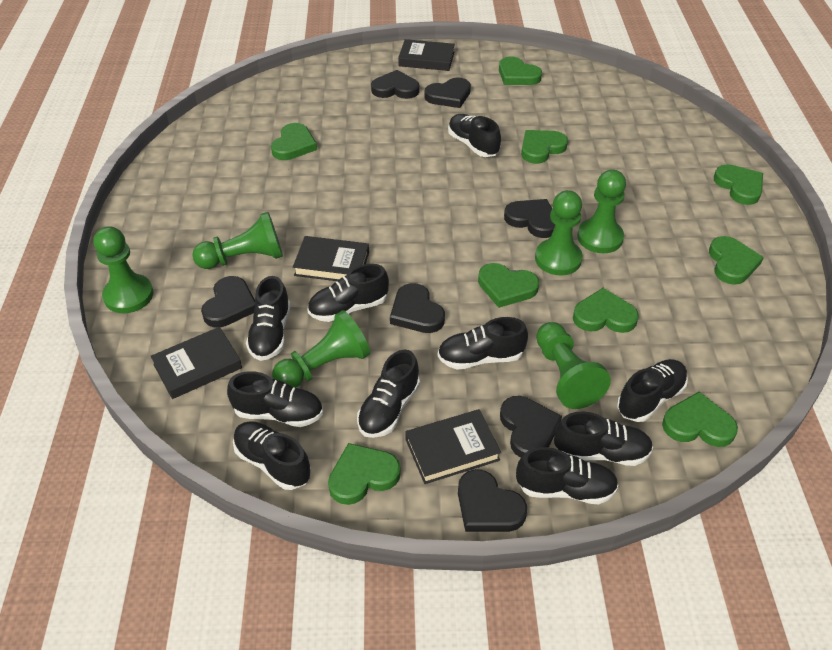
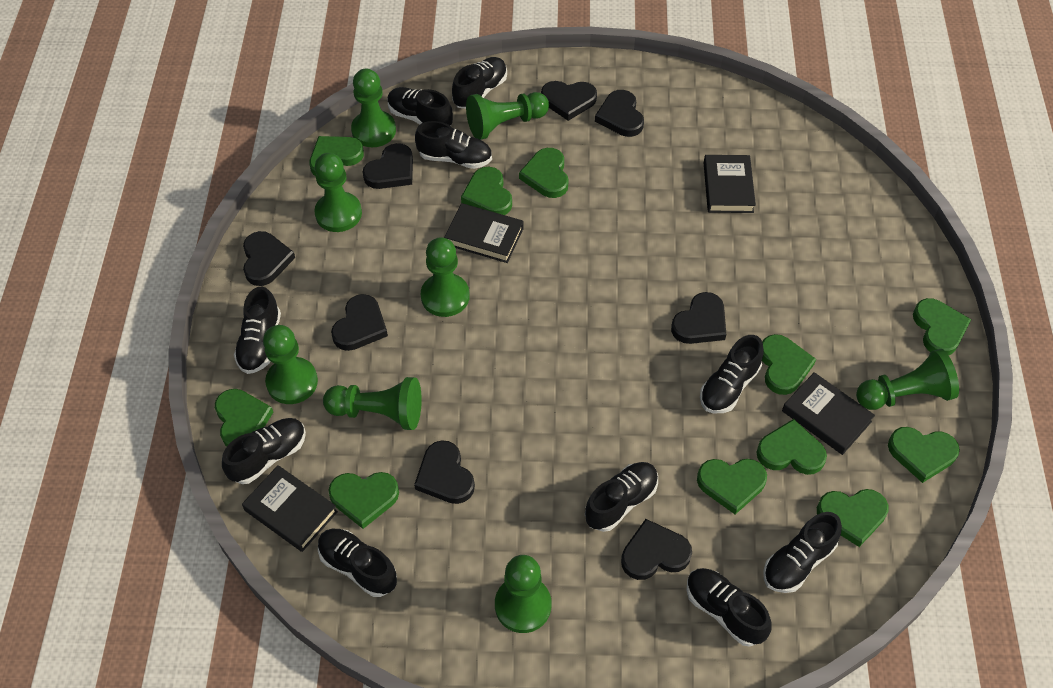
black heart: [201,276,255,327] [371,70,419,99] [390,283,445,333] [425,77,471,108] [458,469,527,532] [500,396,562,458] [504,199,555,238] = 7 -> [243,231,295,286] [331,294,388,351] [363,143,413,189] [414,440,475,504] [541,81,597,121] [595,90,644,137] [621,519,692,580] [671,292,726,344] = 8
green heart: [271,123,317,160] [328,443,401,505] [478,263,539,308] [499,56,542,85] [521,130,568,164] [573,288,639,333] [662,392,738,447] [709,236,764,285] [714,164,763,205] = 9 -> [215,389,273,447] [310,136,364,176] [329,472,399,529] [461,167,512,215] [519,148,569,198] [697,459,767,514] [757,419,827,475] [762,334,816,395] [817,489,889,547] [888,427,960,483] [913,298,971,355] = 11
green pawn: [94,226,154,313] [192,212,283,269] [272,310,370,388] [535,190,583,275] [536,322,611,409] [577,169,626,253] = 6 -> [263,325,318,404] [314,153,362,232] [323,377,422,430] [351,69,396,147] [421,237,470,317] [466,92,549,140] [495,555,551,633] [856,349,959,410] = 8

